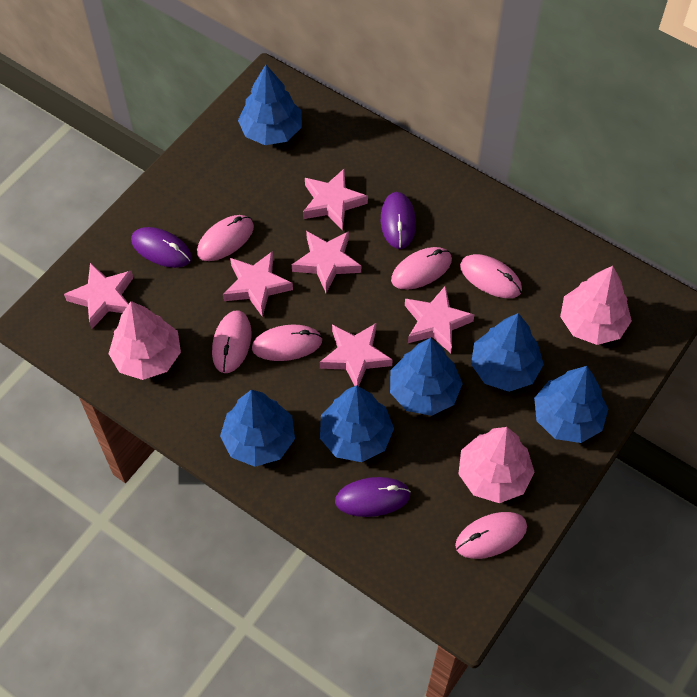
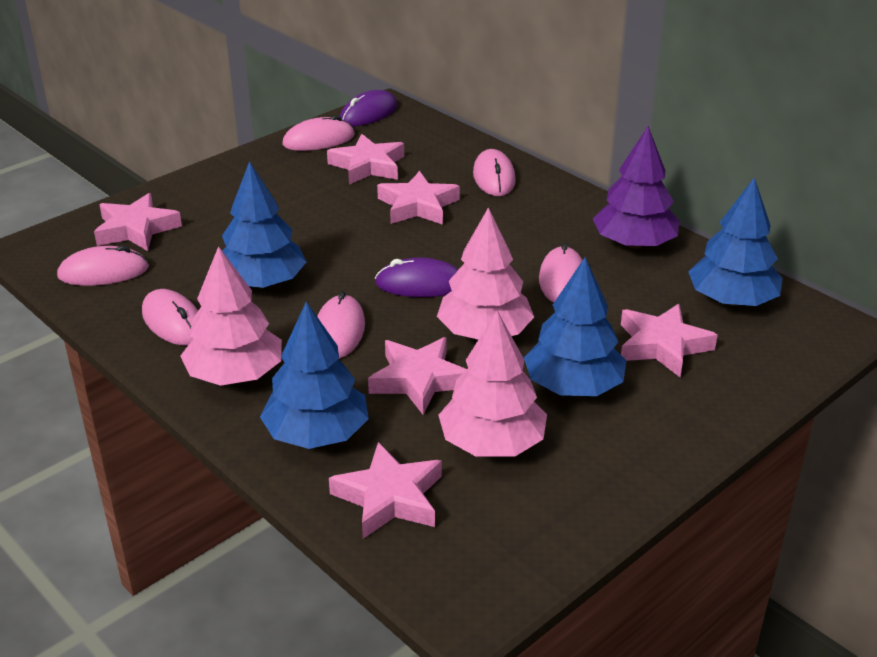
blue tree: [220,389,295,467] [238,65,302,145] [320,385,394,462] [390,338,463,416] [471,313,544,392] [534,366,608,443] = 6 -> [222,161,306,288] [260,302,369,449] [524,257,627,396] [688,178,783,306] = 4
purple mouse: [131,227,192,268] [335,477,411,517] [381,192,416,249] = 3 -> [340,90,397,126] [375,257,459,297] = 2
purple tree: none = 0 -> [593,126,679,249] = 1

